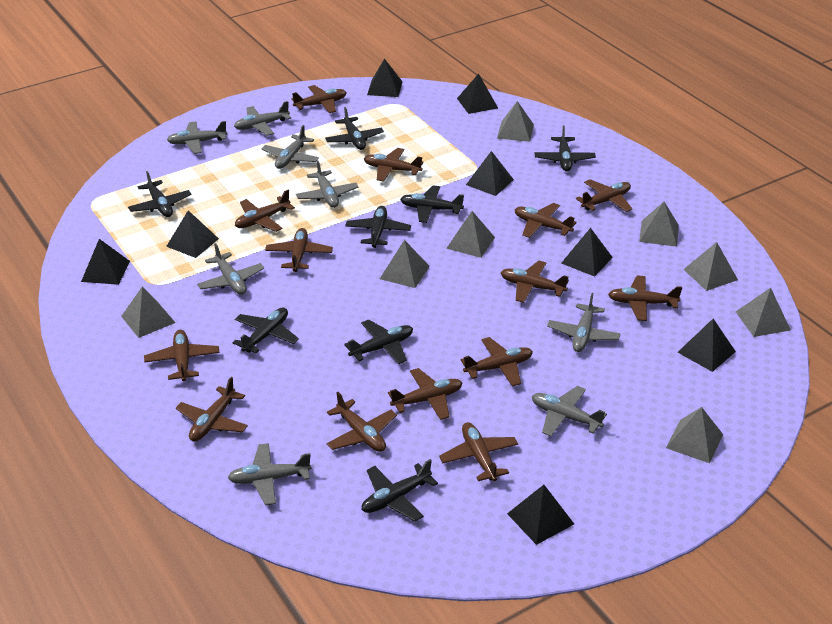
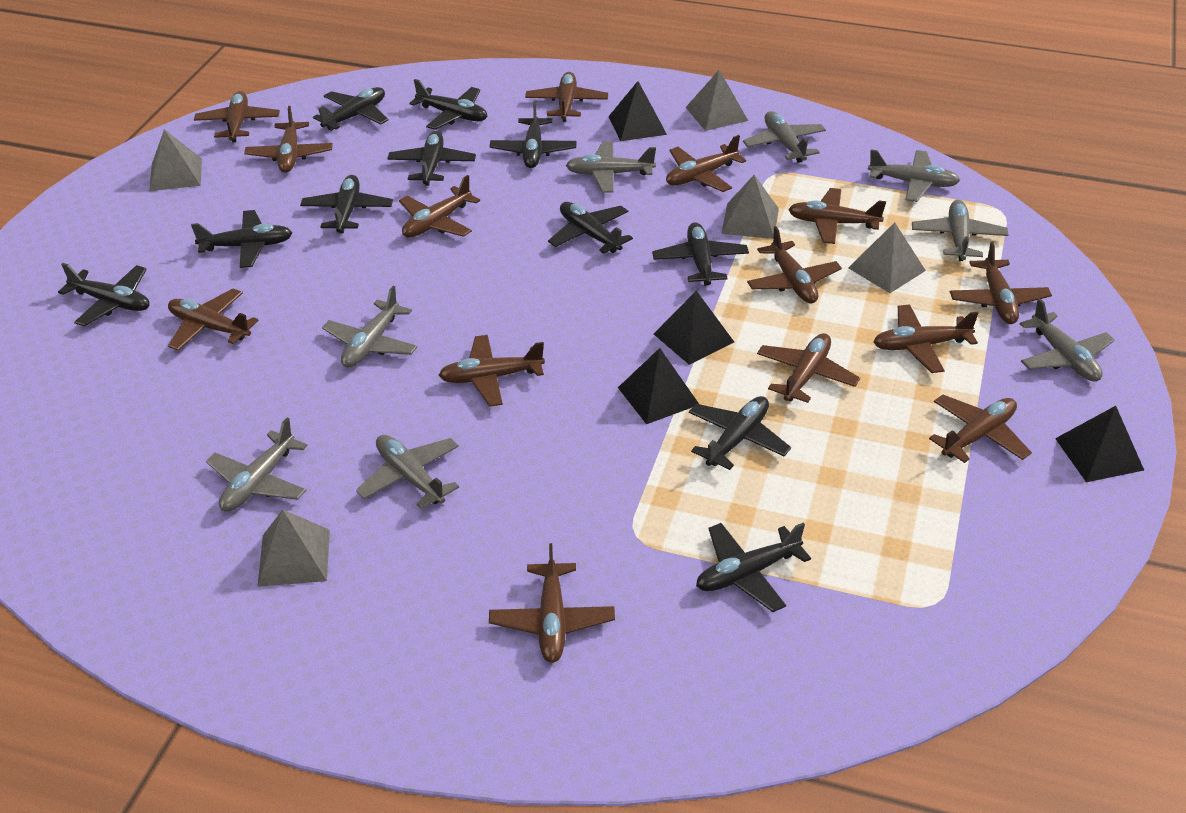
black plane: [128,171,192,217] [233,308,299,354] [325,107,384,150] [344,319,413,364] [345,206,411,248] [362,459,438,522] [400,185,464,223] [535,125,596,171] = 8 -> [58,263,150,326] [191,210,292,268] [300,175,393,234] [313,87,388,131] [387,131,476,186] [409,79,487,130] [489,101,577,168] [548,202,633,254] [652,222,749,286] [689,396,791,470] [696,523,811,612] = 11
black pyramid: [81,239,130,285] [166,210,219,258] [367,59,403,97] [457,73,498,114] [466,151,514,196] [507,485,574,545] [561,228,613,277] [677,319,736,372] = 8 -> [608,81,667,141] [618,348,699,424] [654,291,734,365] [1055,406,1144,482] = 4
grey pyramid: [121,286,175,338] [380,240,430,288] [446,211,495,258] [497,101,534,142] [639,202,679,247] [666,407,723,463] [683,242,738,291] [736,288,791,337] = 8 -> [149,129,202,191] [257,509,330,587] [685,70,748,131] [721,175,779,239] [848,222,926,293] = 5

